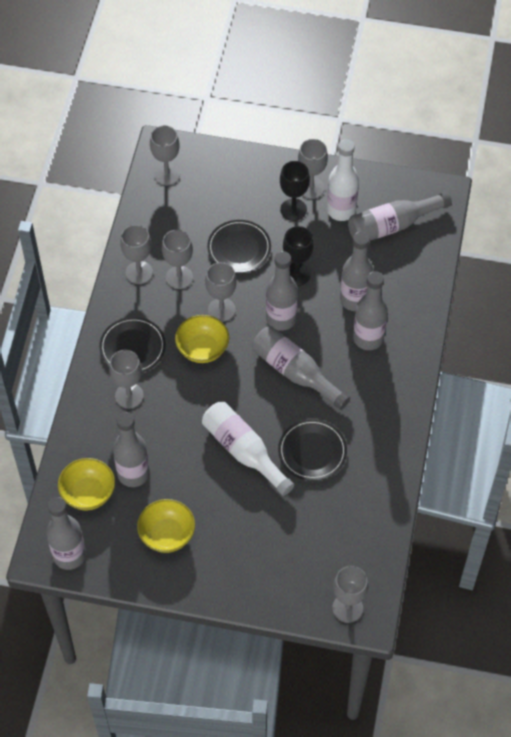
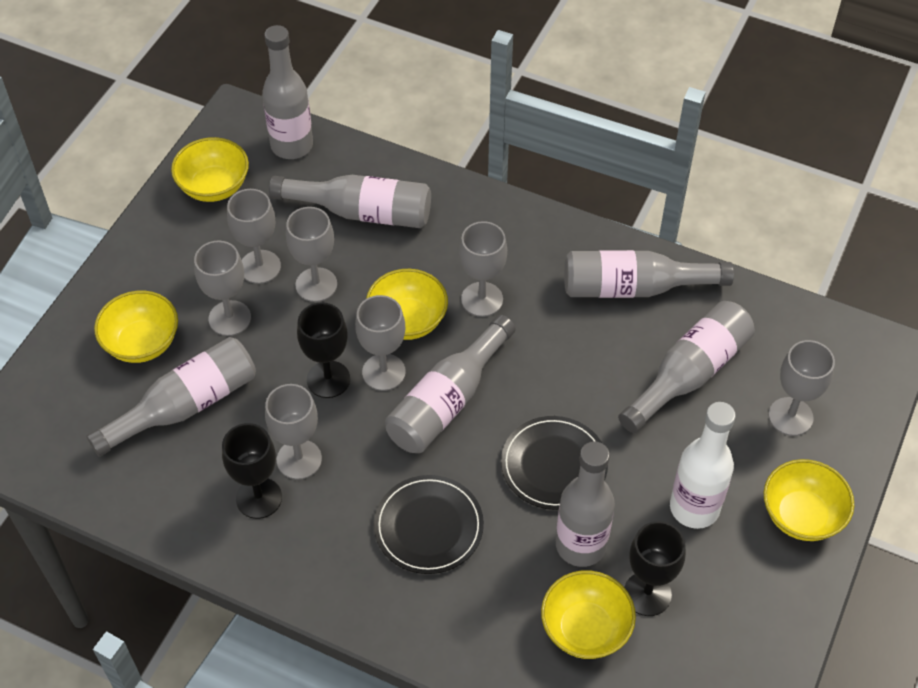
black goblet: [280,161,310,221] [283,226,314,286] = 2 -> [222,423,282,519] [297,302,350,398] [624,521,686,616] = 3
black plate: [99,317,166,372] [207,220,271,273] [278,419,347,481] = 3 -> [374,475,484,574] [501,416,608,510] = 2
white bottle: [202,402,294,496] [327,139,359,221] = 2 -> [670,402,736,529] = 1
yellow bowl: [58,458,115,510] [137,499,195,553] [175,315,229,363] = 3 -> [94,291,178,363] [171,137,249,202] [366,269,448,340] [541,570,636,659] [764,459,854,541] = 5

